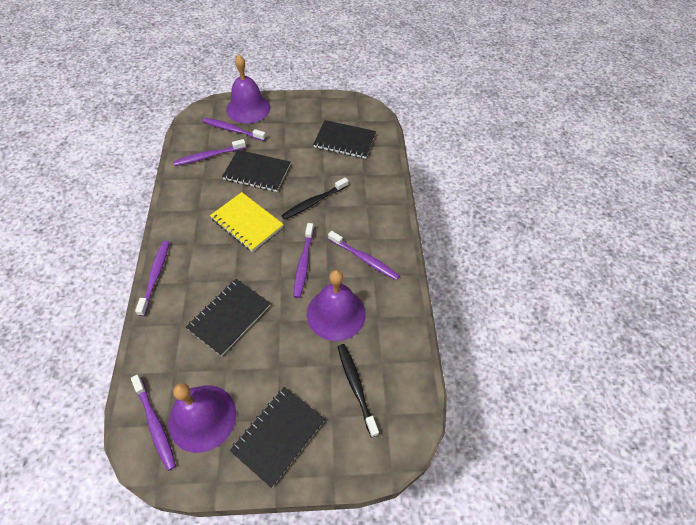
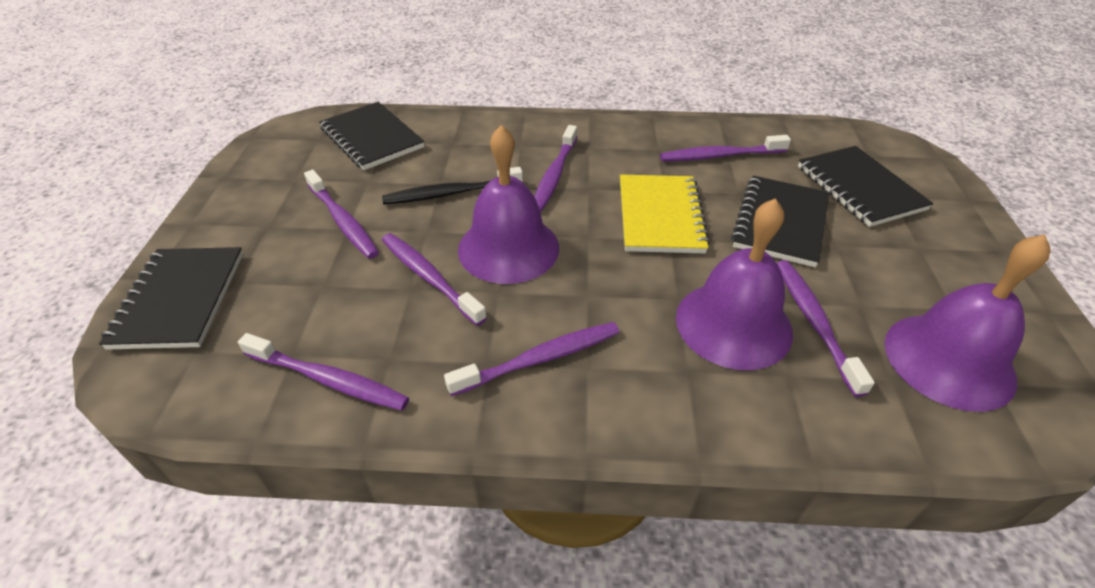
black toothbrush: [281,177,349,220] [338,344,379,437] = 2 -> [382,167,523,205] = 1
purple toothbrush: [131,375,176,471] [135,241,169,316] [173,139,246,166] [202,118,266,141] [293,223,314,298] [328,231,400,280] = 6 -> [238,333,409,411] [304,170,379,259] [382,233,487,326] [444,322,620,396] [534,125,577,213] [660,135,791,161] [777,260,875,397] = 7

